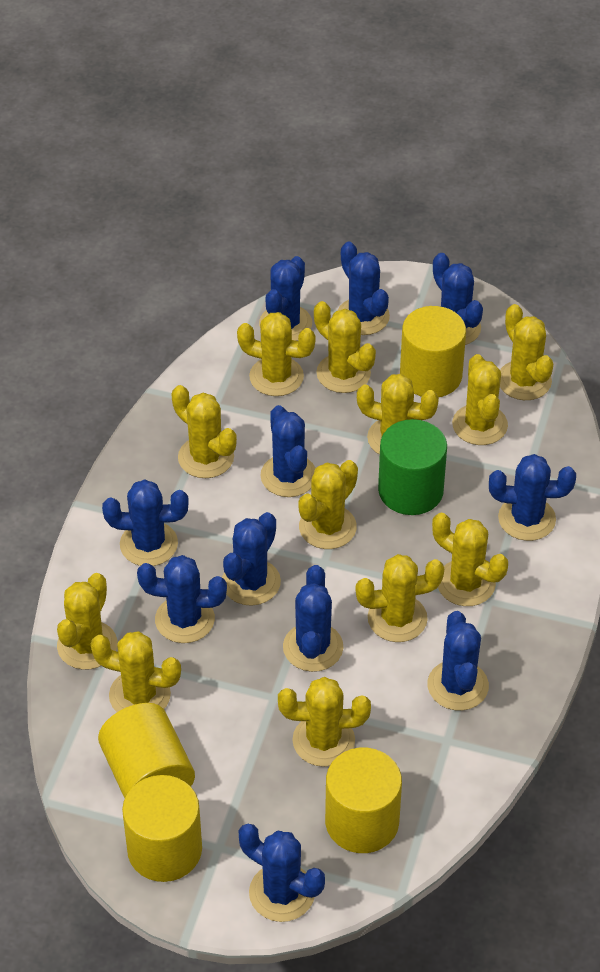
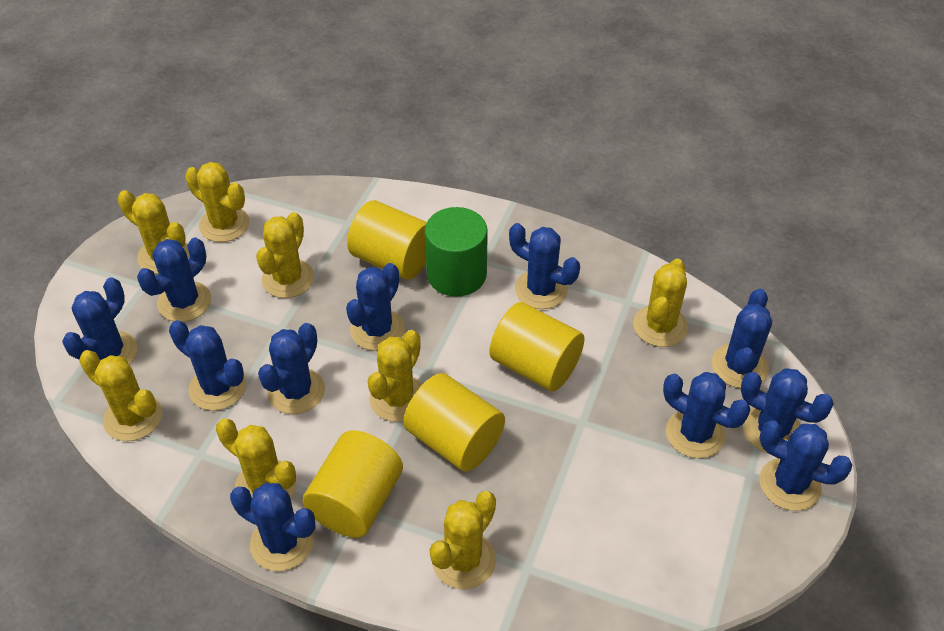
yellow cactus: [57,573,117,670] [91,631,181,712] [171,385,237,478] [237,312,316,396] [278,677,371,767] [298,460,358,549] [314,301,376,393] [356,554,444,642] [357,374,439,455] [432,512,508,606] [452,354,508,445] [500,304,553,400] = 12 -> [79,350,162,441] [118,190,189,274] [185,162,250,242] [216,418,296,498] [256,212,314,298] [368,330,423,422] [430,491,496,589] [633,259,688,347] = 8

